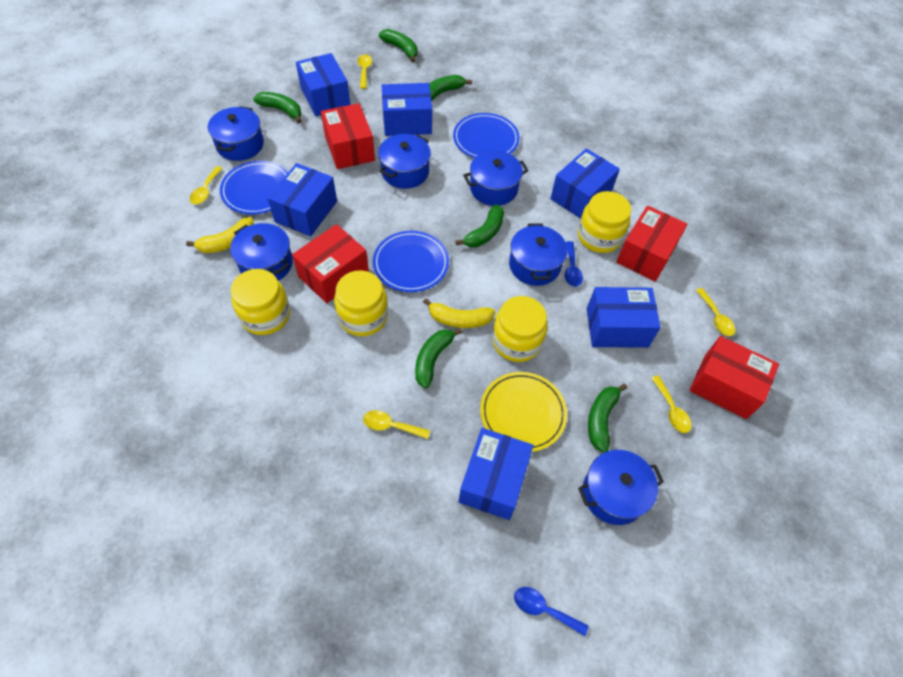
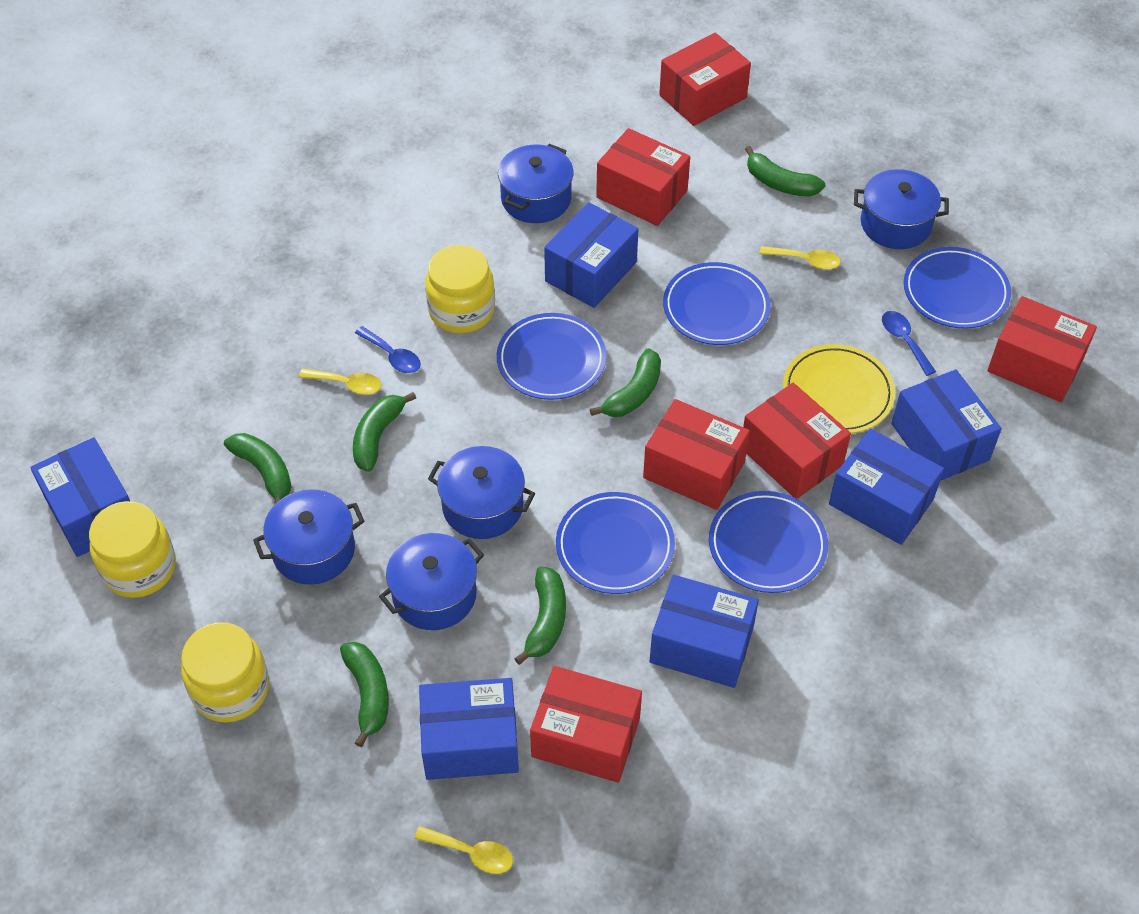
blue plate: [220,161,288,214] [373,231,449,292] [453,113,520,158] = 3 -> [497,313,606,400] [556,492,675,594] [663,262,771,345] [709,491,828,593] [904,247,1011,329] = 5
blue pot: [208,106,264,161] [230,223,293,281] [378,134,431,189] [463,150,528,206] [509,224,568,286] [578,450,664,525] = 6 -> [253,489,364,585] [379,533,484,630] [428,446,535,539] [498,144,573,223] [854,169,949,249] = 5
red box: [292,224,369,303] [321,103,375,169] [616,206,688,282] [689,336,779,419] = 4 -> [530,666,642,783] [596,128,690,226] [643,399,750,510] [659,33,751,126] [743,383,851,499] [987,296,1097,402] = 6
yellow banana: [186,217,254,253] [423,298,495,328] = 2 -> none = 0
yellow jar: [231,269,290,335] [334,270,388,336] [492,296,547,362] [578,191,631,253] = 4 -> [89,501,176,598] [181,622,269,723] [425,245,495,333] = 3
yellow spoon: [190,166,223,204] [357,54,372,89] [363,410,430,439] [651,375,691,433] [696,288,735,336] = 5 -> [299,368,382,395] [414,826,513,874] [759,246,841,270] = 3

